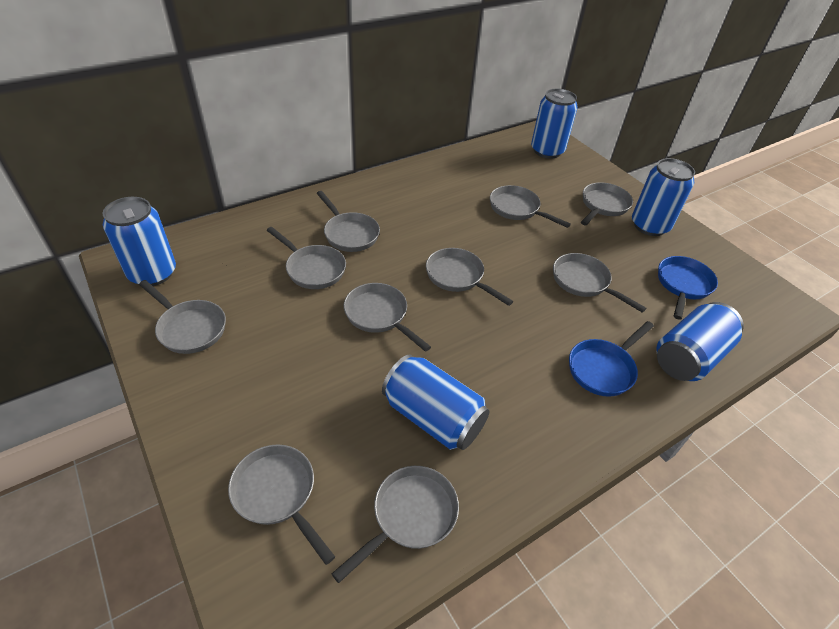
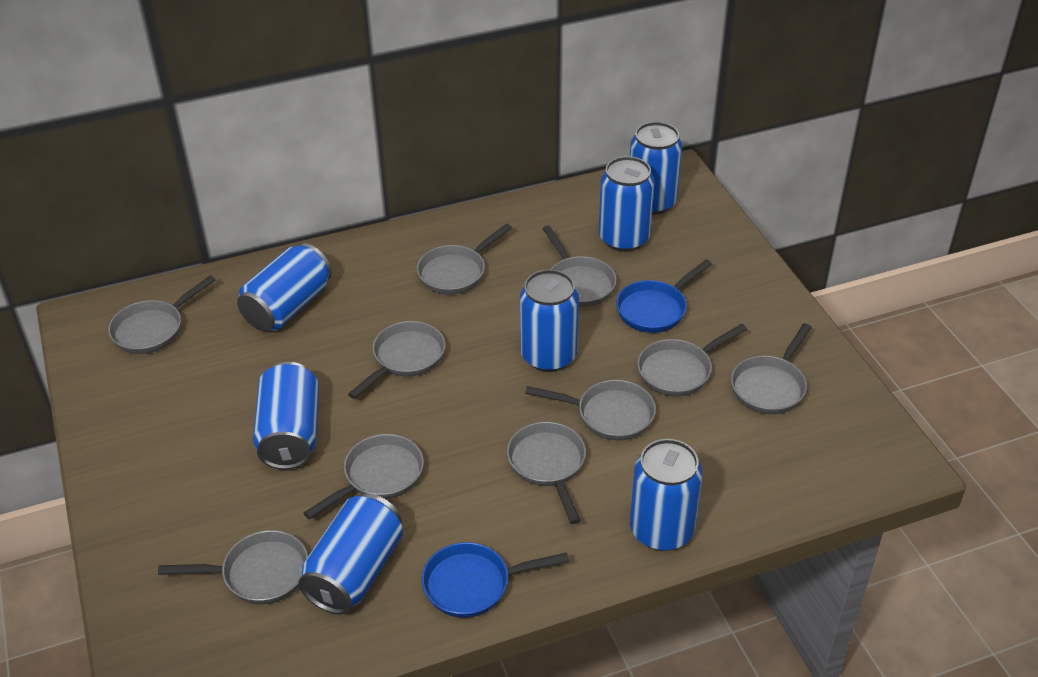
blue can: [102,197,176,286] [382,354,489,450] [531,89,578,159] [632,158,695,236] [656,302,744,381] = 5 -> [237,243,332,331] [253,362,319,470] [298,493,403,615] [520,269,579,372] [599,156,655,252] [630,122,683,215] [630,439,703,551] = 7

